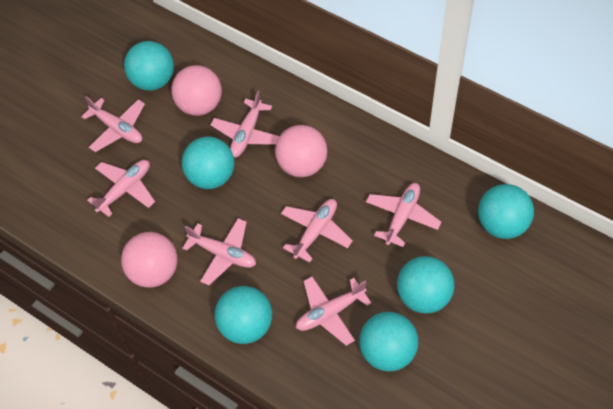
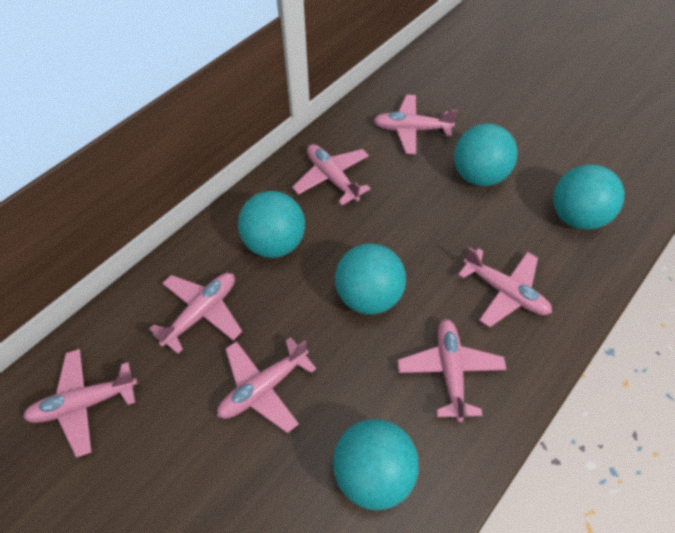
pink ball: [121,232,177,288] [171,65,222,116] [275,125,327,177] = 3 -> none = 0
turquoise ball: [124,41,174,91] [182,137,235,189] [215,286,272,344] [359,312,418,371] [397,256,455,314] [478,184,534,239] = 6 -> [238,191,305,258] [333,419,419,510] [335,243,406,315] [454,124,518,186] [553,164,624,230] = 5

